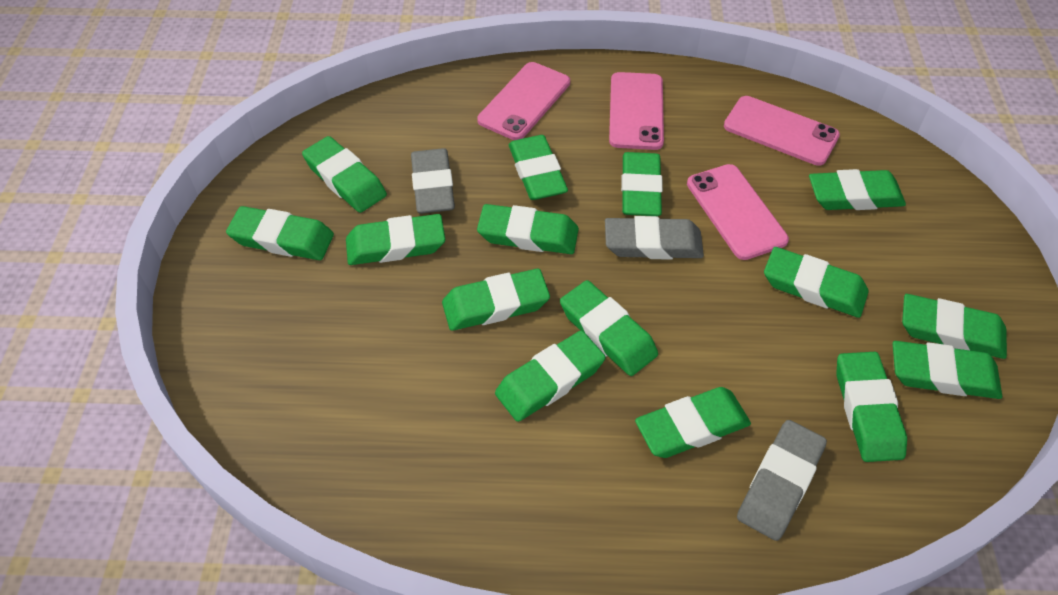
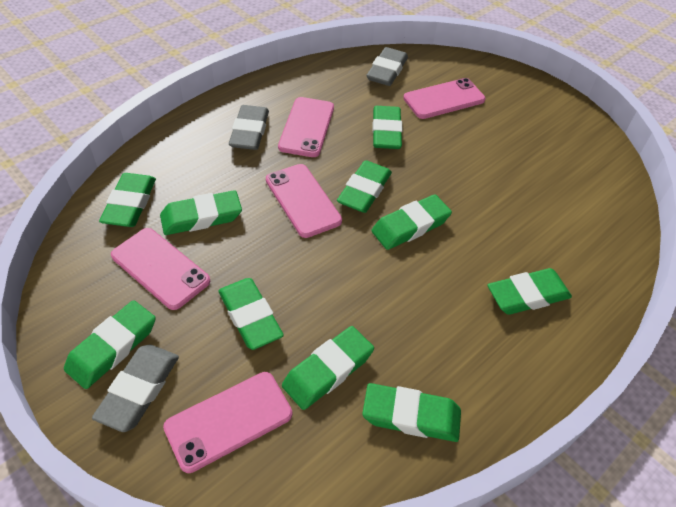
green eraser: [226,206,334,260] [302,136,387,213] [346,214,445,265] [442,269,550,331] [477,204,579,254] [495,331,605,422] [509,135,568,200] [560,280,658,376] [621,152,663,216] [635,387,751,458] [764,247,868,318] [809,169,906,210] [836,352,907,462] [892,341,1002,399] [902,294,1007,359] = 15 -> [64,300,156,389] [99,173,156,227] [160,190,242,235] [218,278,284,350] [282,326,374,410] [337,160,392,213] [362,383,461,442] [371,194,452,250] [372,106,403,149] [488,268,572,315] = 10
pink phone: [477,62,570,140] [609,72,664,150] [687,164,789,260] [724,96,840,166] = 4 -> [111,228,210,310] [163,372,292,473] [266,164,342,238] [278,97,334,157] [403,78,486,119] = 5

